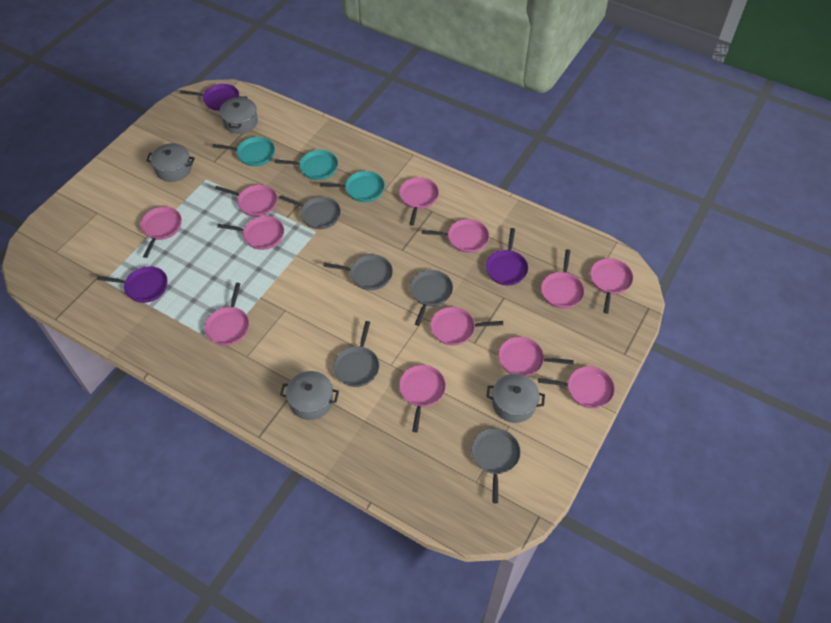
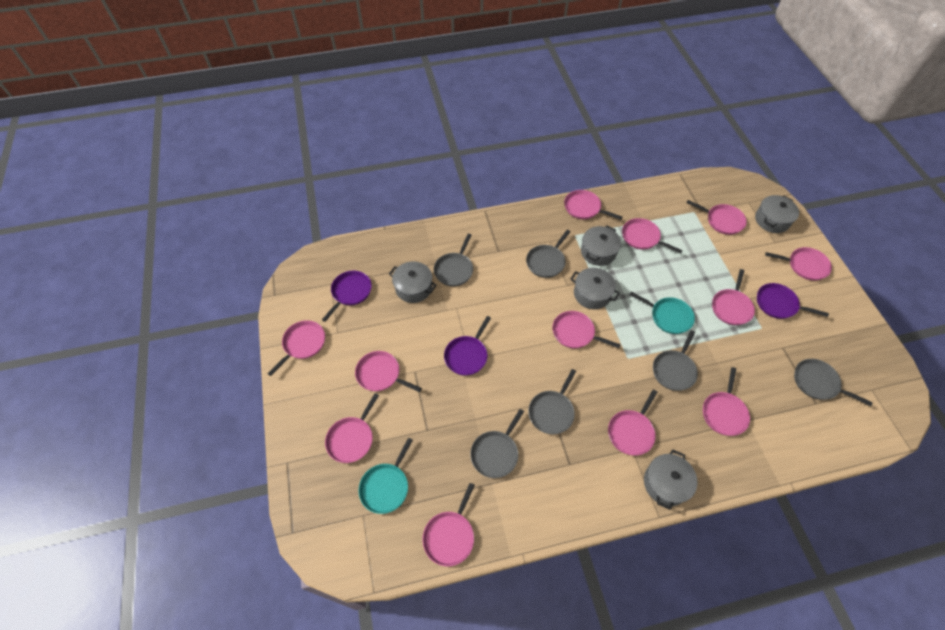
grey pan: [279,195,341,229] [323,255,393,290] [333,321,379,387] [410,270,453,326] [471,428,521,503] = 5 -> [434,234,473,286] [470,409,524,478] [526,230,571,278] [528,369,576,434] [653,330,698,391] [794,359,873,406] = 6
grey pot: [146,143,195,182] [220,96,258,134] [280,371,339,420] [486,374,545,423] = 4 -> [389,261,437,303] [571,268,620,309] [581,226,621,266] [644,449,697,510] [755,195,799,233] = 5
turquoise pan: [213,137,275,166] [275,150,338,180] [320,171,385,202] = 3 -> [359,438,413,514] [629,292,695,334] = 2

